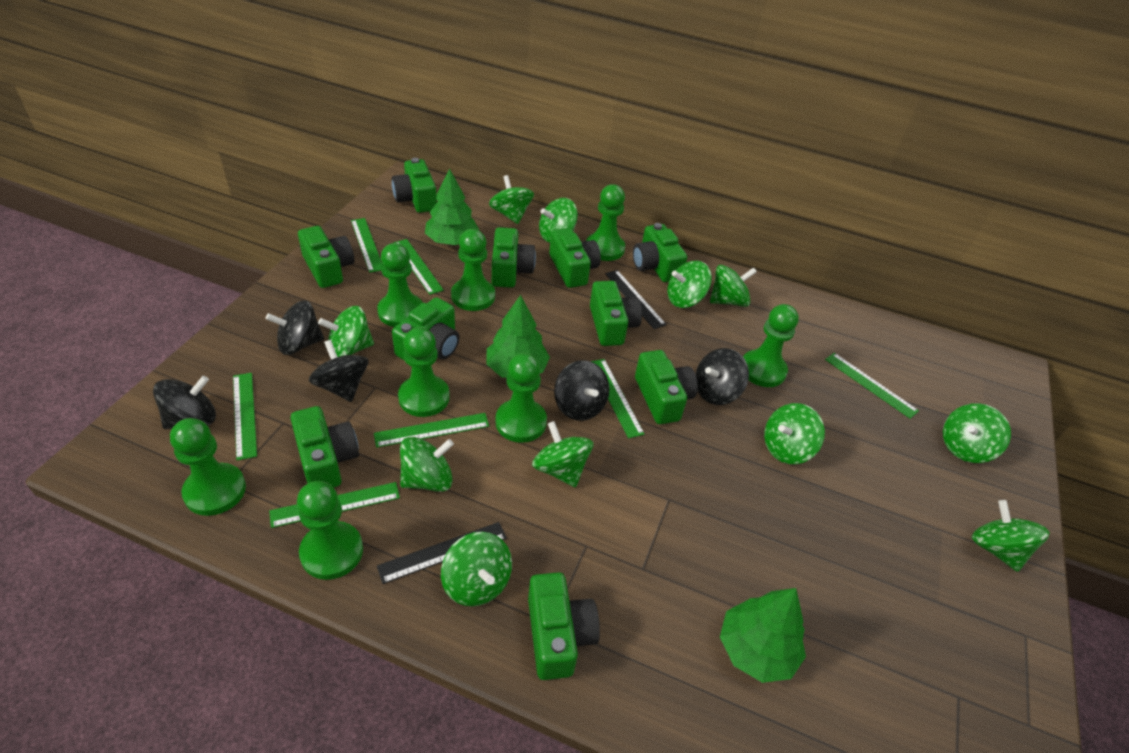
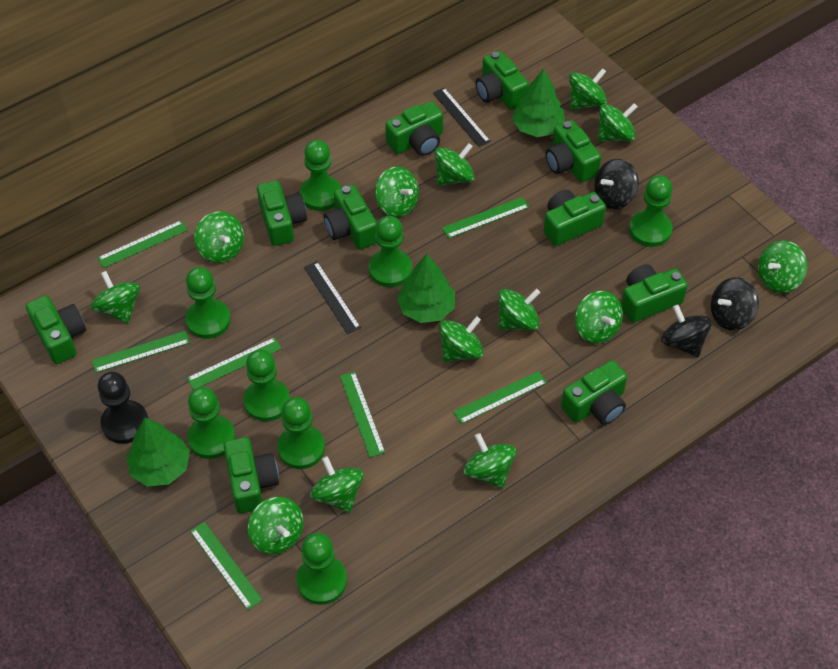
black pawn: none = 0 -> [98,372,148,444] = 1
black spinning top: [153,376,216,429] [266,301,324,355] [309,340,369,402] [554,360,609,421] [695,348,749,405] = 5 -> [594,159,639,209] [661,305,712,357] [711,277,759,331] = 3
green spinning top: [318,306,374,357] [400,437,454,492] [441,532,512,607] [489,175,534,224] [532,421,594,488] [539,198,578,243] [667,261,712,308] [710,265,757,307] [764,403,825,464] [943,403,1011,463] [972,500,1050,572] = 11 -> [91,271,140,323] [194,211,244,263] [248,497,304,554] [310,456,364,513] [375,167,419,217] [434,143,475,186] [439,316,484,362] [463,433,516,489] [498,289,540,331] [569,68,607,110] [575,291,623,344] [598,103,637,142] [758,241,808,293] = 13

